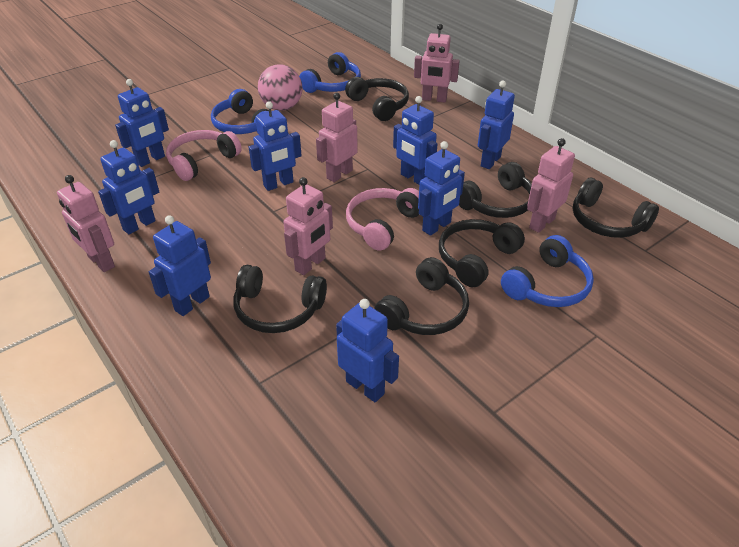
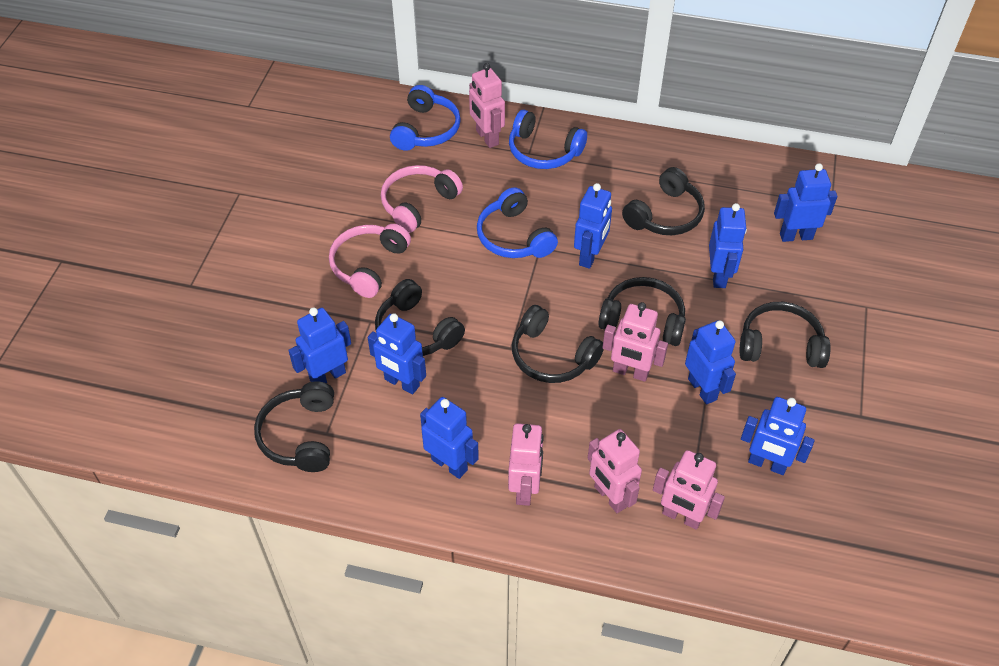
pink ball: [258,64,303,111] = 1 -> none = 0

